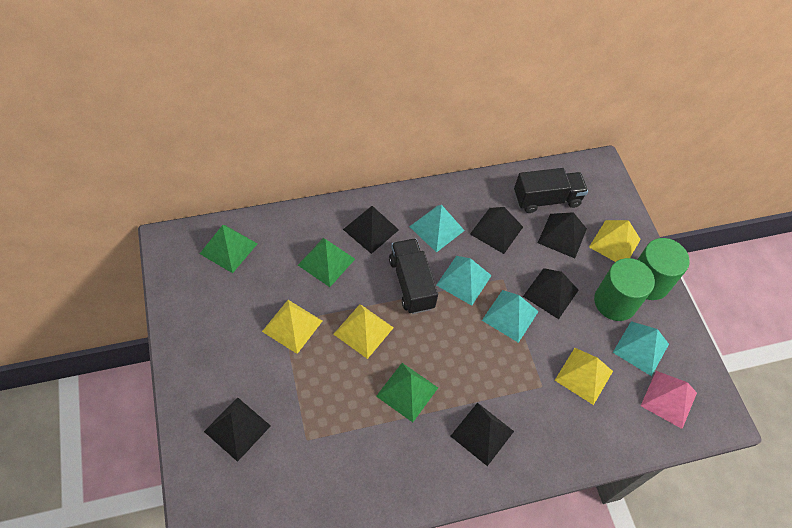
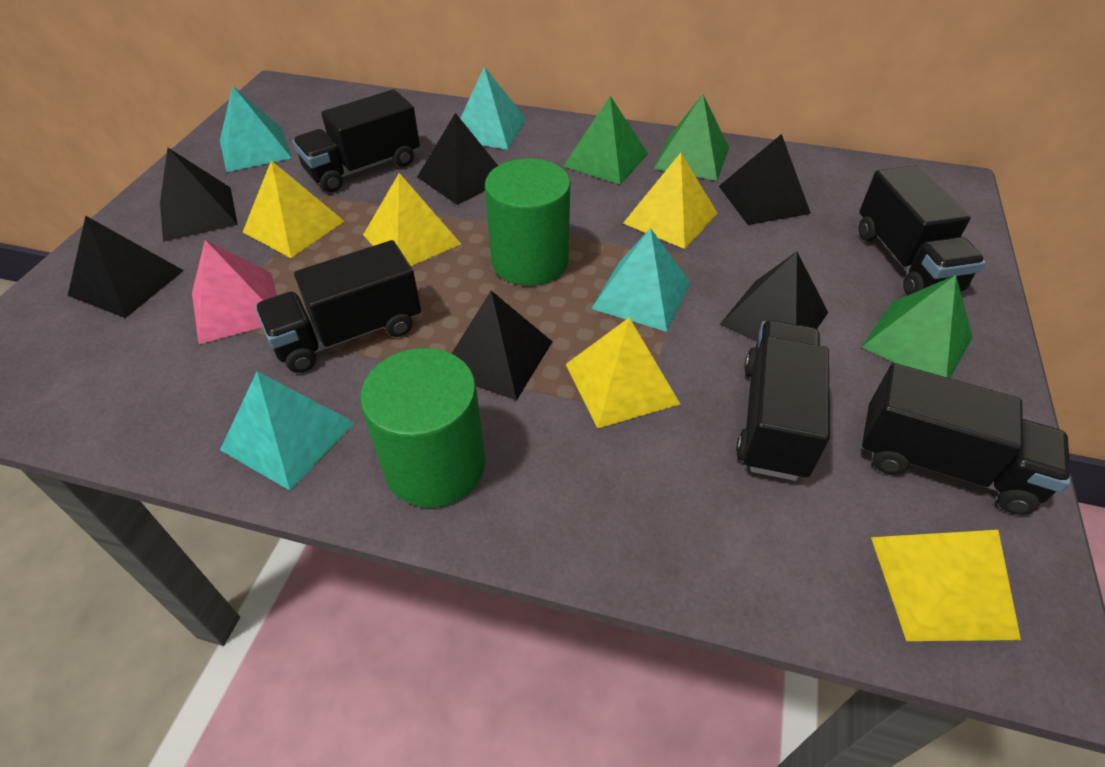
black truck: [389,238,438,314] [514,168,588,213] = 2 -> [255,240,421,373] [292,89,420,192] [736,320,830,481] [859,165,986,296] [861,363,1071,515] = 5
yellow pyramid: [262,300,322,354] [333,304,394,359] [555,348,613,405] [589,220,641,262] = 4 -> [243,161,344,258] [363,173,461,266] [565,317,680,428] [623,153,718,249] [871,530,1021,641] = 5

